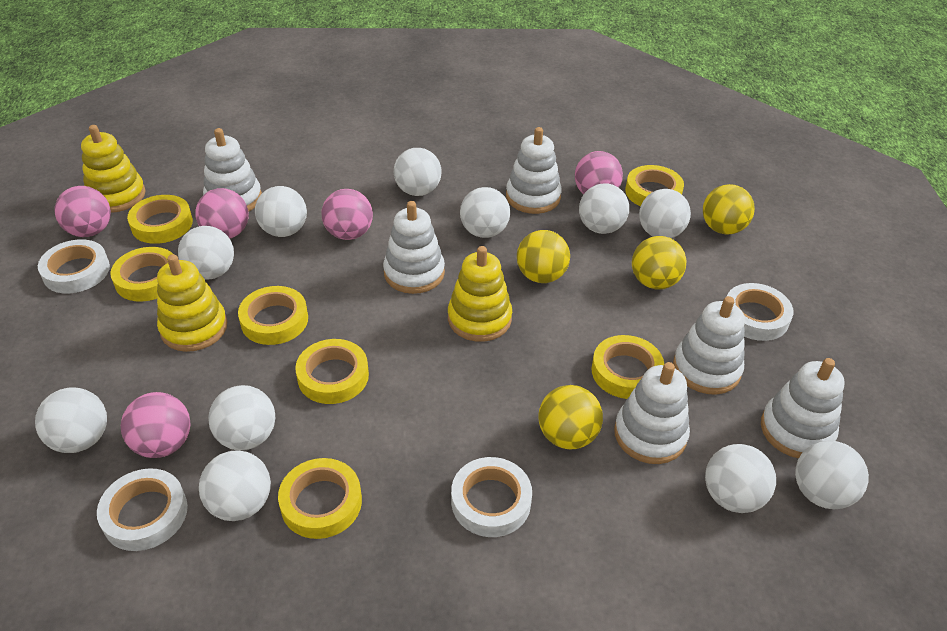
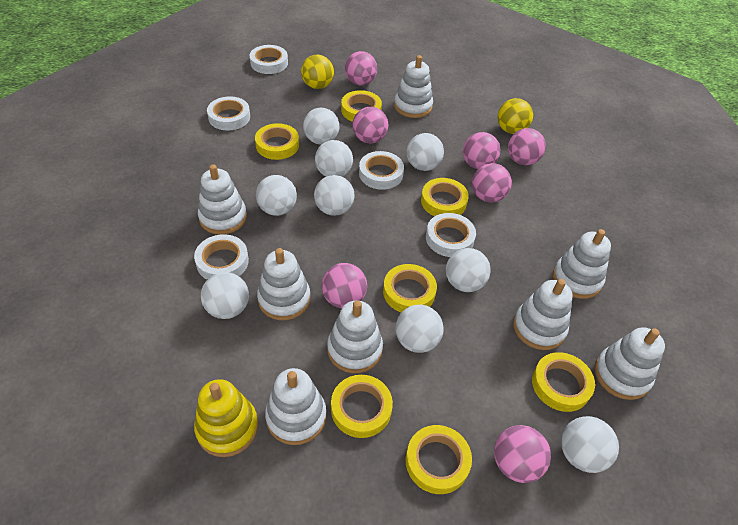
pink ball: [55,186,111,237] [121,392,191,458] [195,188,249,238] [322,189,373,240] [575,151,623,194] = 5 -> [321,263,367,308] [345,51,377,85] [353,107,388,144] [463,132,500,169] [472,163,512,202] [494,425,551,483] [508,128,546,165] = 7
white ball: [35,387,107,453] [178,226,234,280] [199,450,271,521] [208,385,275,450] [255,186,307,237] [394,148,441,196] [460,187,510,238] [579,183,629,234] [639,189,691,238] [705,444,776,513] [795,441,869,509] = 11 -> [201,272,249,319] [256,175,297,216] [303,108,339,145] [314,175,355,216] [315,140,353,177] [395,305,444,353] [406,133,444,171] [446,248,491,292] [561,416,619,473] = 9
white stacking toy: [203,128,262,212] [383,201,445,294] [506,127,562,214] [614,362,690,464] [673,296,745,395] [761,358,845,458] = 6 -> [198,164,247,235] [257,248,310,320] [265,368,326,445] [327,300,383,373] [394,55,433,118] [513,279,573,350] [553,229,611,299] [595,327,665,400] = 8
white tape: [38,239,110,293] [97,468,188,551] [451,457,532,537] [727,283,793,341] = 4 -> [194,234,249,279] [207,96,250,130] [249,45,288,74] [359,151,404,190] [426,213,476,257] = 5
yellow ball: [517,230,570,283] [539,385,603,449] [632,236,687,290] [703,184,755,235] = 4 -> [301,55,334,89] [498,98,533,134] = 2
yellow stacking toy: [81,125,146,213] [157,254,227,352] [448,246,512,342] = 3 -> [194,379,258,457] = 1

